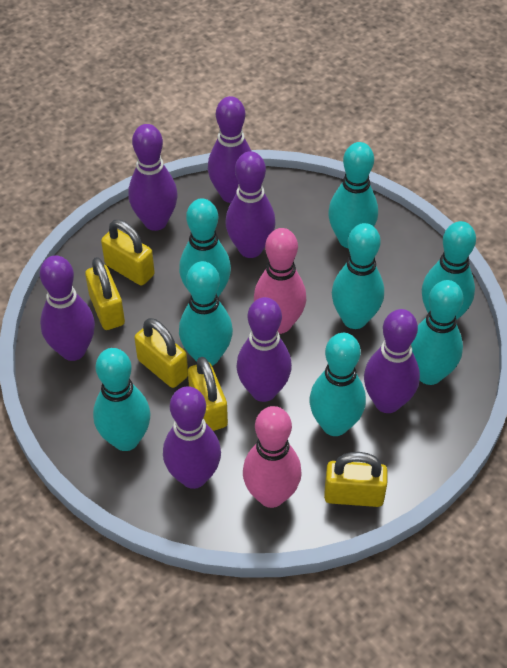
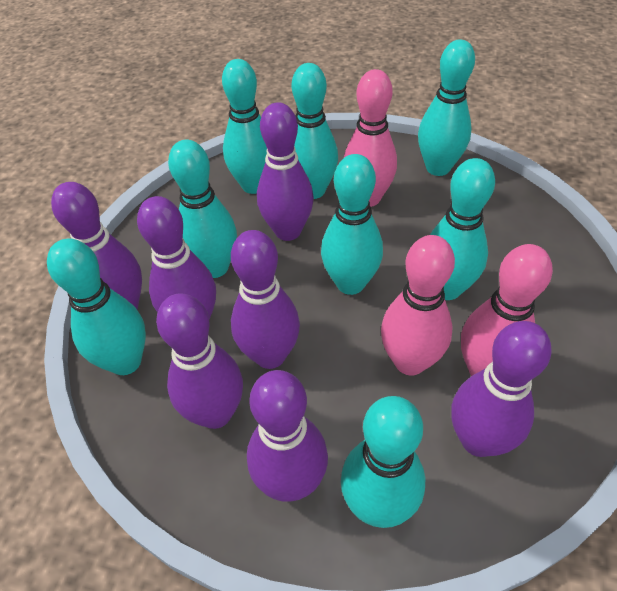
pink bowling pin: [243,406,302,508] [254,228,306,334] = 2 -> [344,69,397,207] [381,235,455,375] [461,244,553,376] = 3
yellow padlock: [85,257,125,330] [101,220,155,286] [134,318,188,388] [188,357,228,431] [324,452,388,507] = 5 -> none = 0

